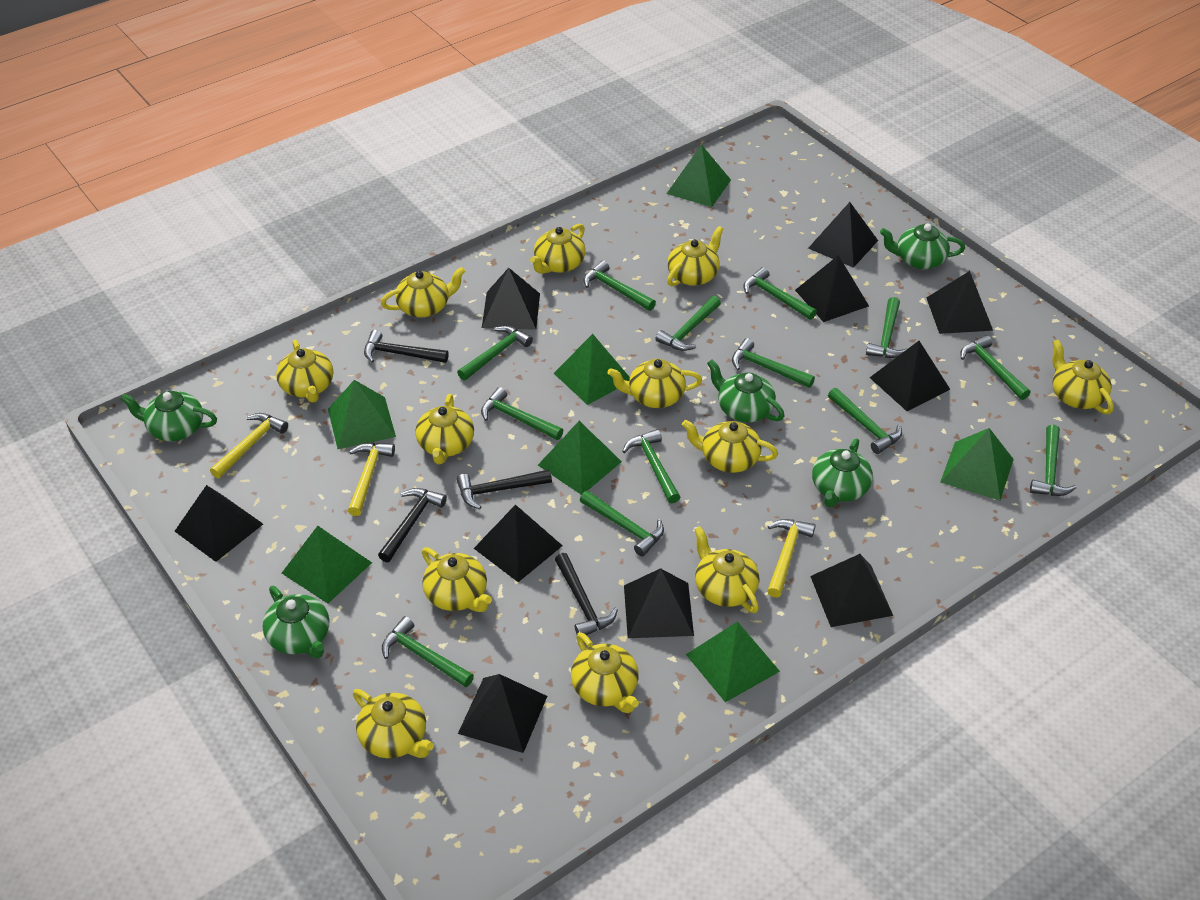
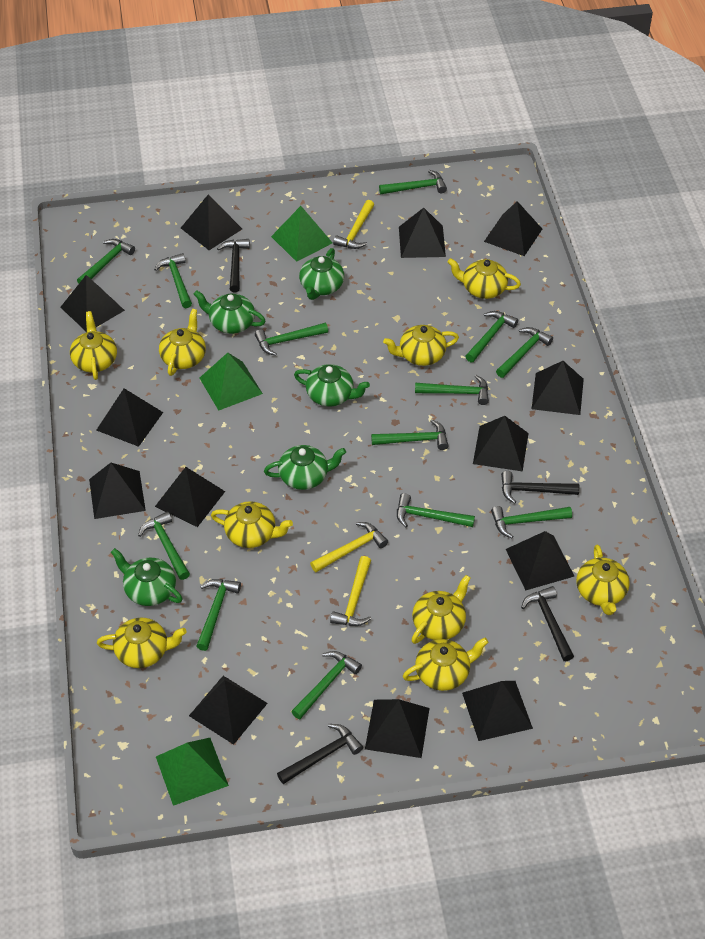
black pyramid: [175,485,263,562] [458,674,547,753] [474,504,563,582] [482,268,540,330] [624,568,694,638] [795,255,869,322] [808,202,878,268] [810,554,893,627] [870,341,950,411] [926,271,993,334] = 10 -> [61,275,125,332] [89,463,146,519] [96,388,163,447] [155,467,225,527] [181,195,242,250] [189,676,268,745] [365,699,429,758] [399,208,446,258] [462,681,533,741] [473,416,529,471] [484,201,542,256] [506,531,574,590] [532,361,584,415] = 13
green pyramid: [282,526,372,604] [328,380,396,449] [538,421,622,495] [554,334,630,405] [666,144,731,207] [686,621,780,702] [940,428,1014,501] = 7 -> [156,738,229,806] [199,353,263,410] [271,206,332,262] = 3
yellow teapot: [276,339,333,403] [353,689,434,758] [381,267,465,317] [415,394,474,464] [422,548,492,612] [530,223,586,274] [571,632,639,713] [607,359,702,408] [667,226,724,286] [682,420,778,473] [694,526,760,613] [1052,339,1114,414] = 12 -> [70,311,117,380] [97,617,187,668] [159,309,206,376] [211,501,293,548] [383,325,459,366] [403,638,489,691] [411,575,471,644] [448,258,521,299] [576,544,630,615] = 9

